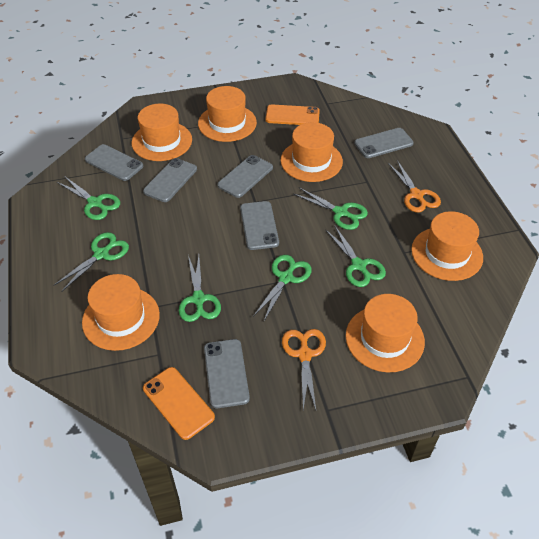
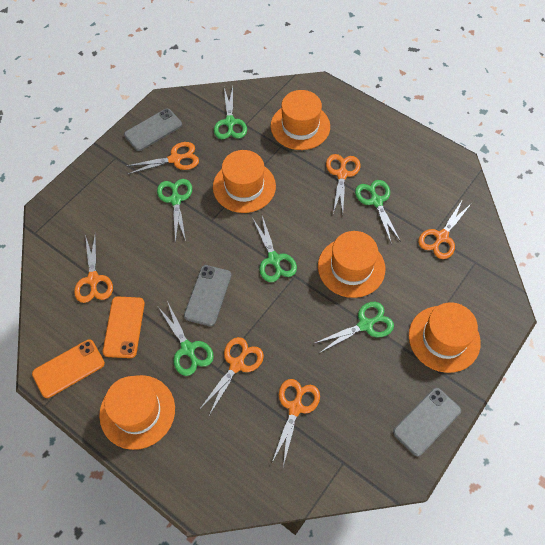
grey phone: [85,144,143,181] [143,158,197,202] [204,339,250,408] [217,155,273,198] [240,201,279,250] [354,128,414,158] = 6 -> [124,109,182,151] [184,265,231,326] [393,388,461,456] = 3
orange hat: [82,274,160,351] [132,104,192,161] [198,86,257,142] [280,122,343,182] [346,294,425,372] [411,211,483,281] = 6 -> [99,375,175,450] [213,150,276,213] [271,90,330,150] [318,231,385,298] [409,302,481,373] = 5
orange scissors: [282,329,326,410] [388,160,441,213] = 2 -> [74,233,113,303] [127,142,199,174] [199,337,264,416] [272,379,320,466] [326,154,361,214] [418,199,472,259] = 6

